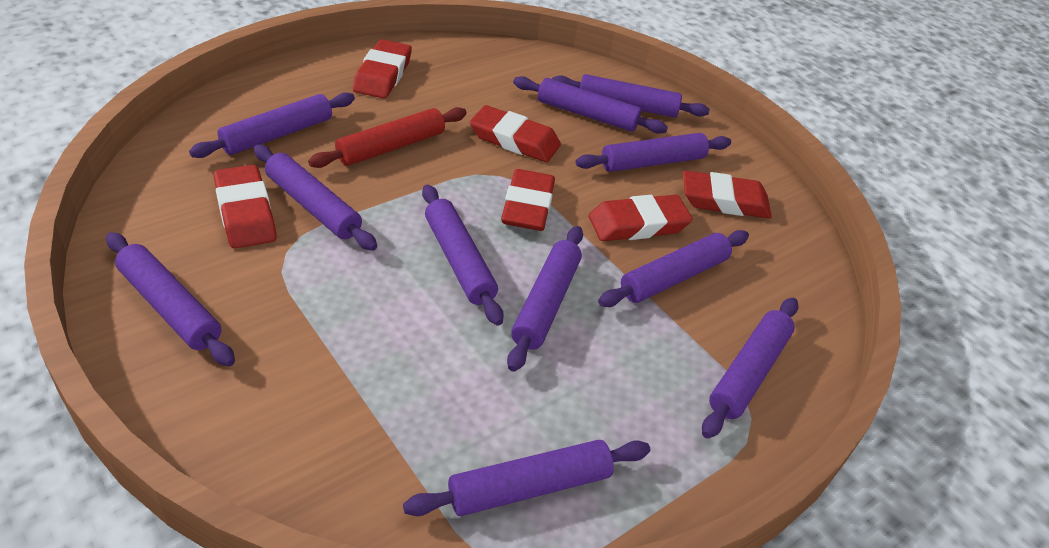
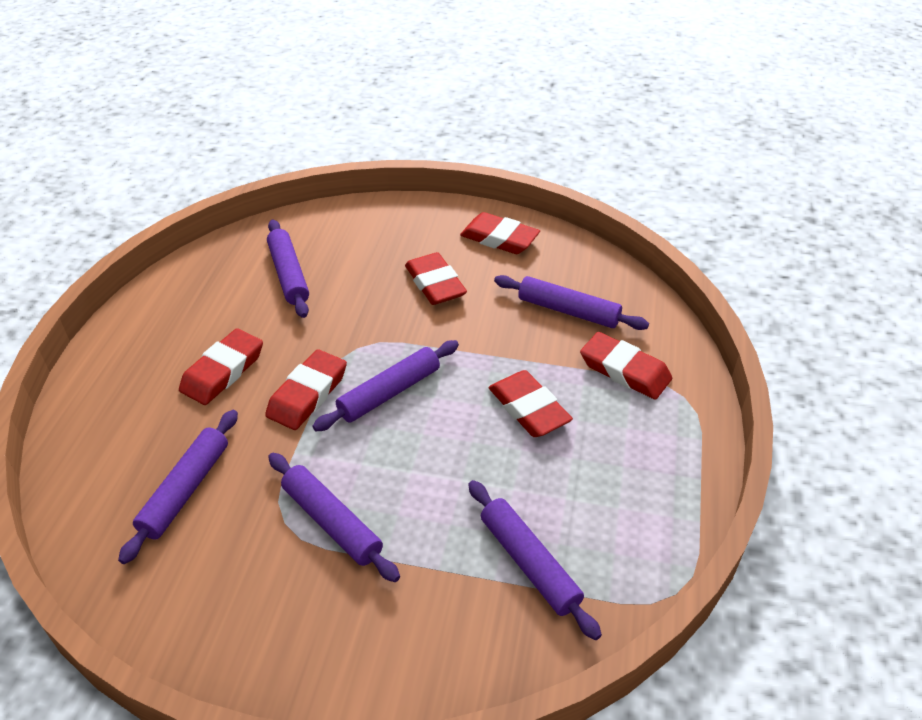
purple rolling pin: [106,232,235,366] [189,92,355,158] [254,145,377,251] [403,440,650,516] [422,185,504,326] [507,226,583,372] [513,76,668,134] [552,74,710,118] [576,133,731,172] [598,230,749,307] [702,298,799,439] = 11 -> [118,410,238,564] [267,220,309,318] [268,453,400,582] [312,340,459,431] [468,480,602,640] [494,275,649,330] = 6
red rolling pin: [308,107,467,168] = 1 -> none = 0

